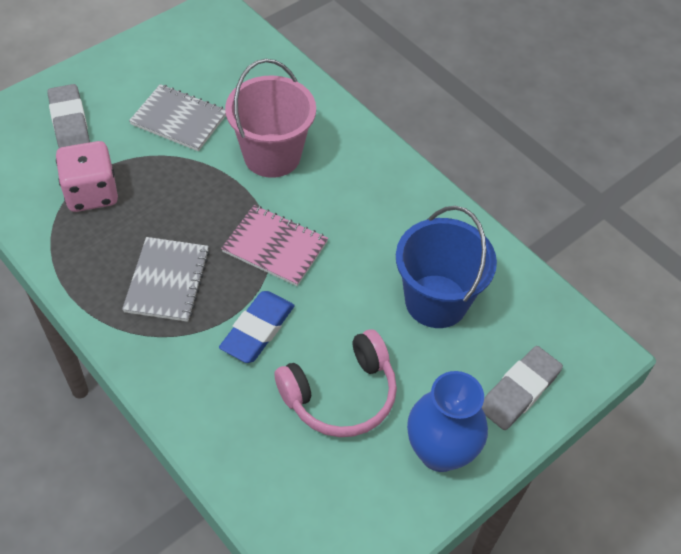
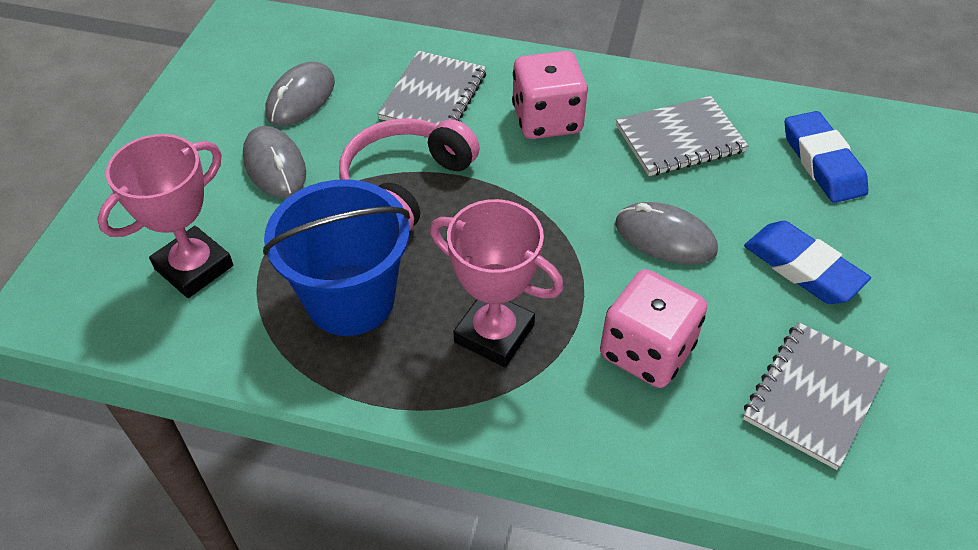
blue eraser: [219,291,295,363] = 1 -> [744,221,871,304] [784,111,868,203] = 2
blue vase: [407,371,488,472] = 1 -> none = 0
grey eraser: [47,84,90,148] [482,346,563,430] = 2 -> none = 0
grey mouse: none = 0 -> [243,126,306,198] [265,62,335,126] [615,202,718,264] = 3
grey notebook: [122,237,210,322] [129,84,226,151] = 2 -> [377,51,486,125] [616,96,748,176] [743,322,889,470] = 3
pink bucket: [225,59,316,178] = 1 -> none = 0
pink dice: [56,141,118,212] = 1 -> [512,51,588,139] [600,269,707,388] = 2
pink notebook: [221,205,328,286] = 1 -> none = 0
pink trophy: none = 0 -> [97,134,233,298] [430,199,564,367] = 2

